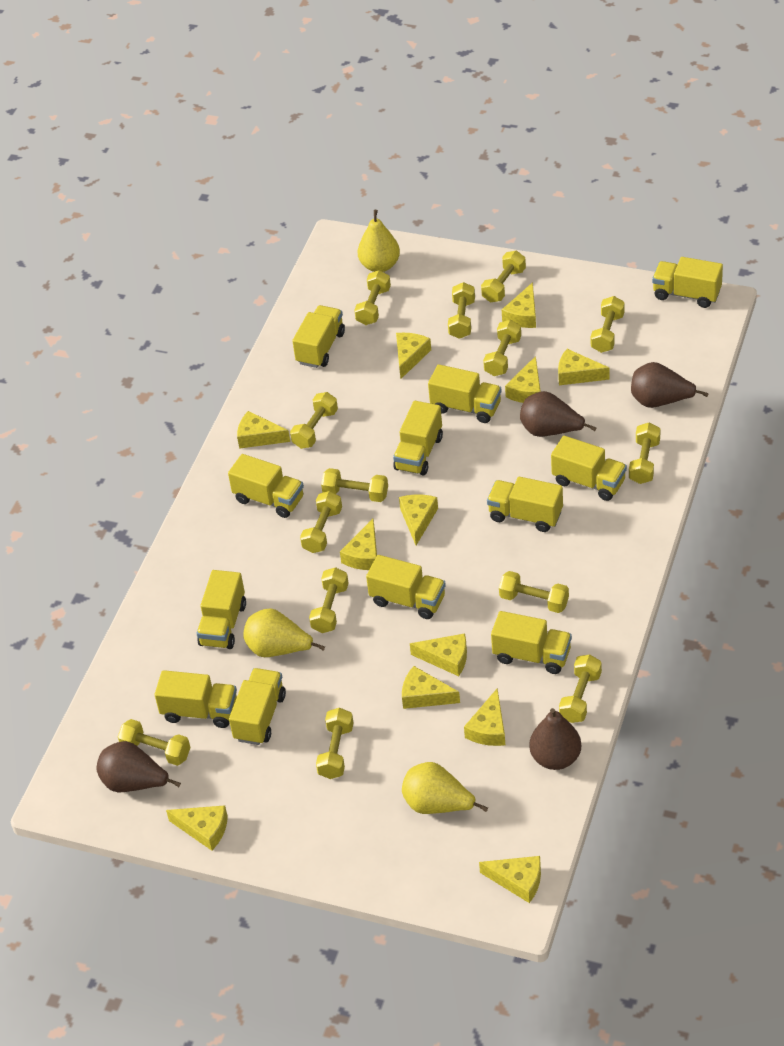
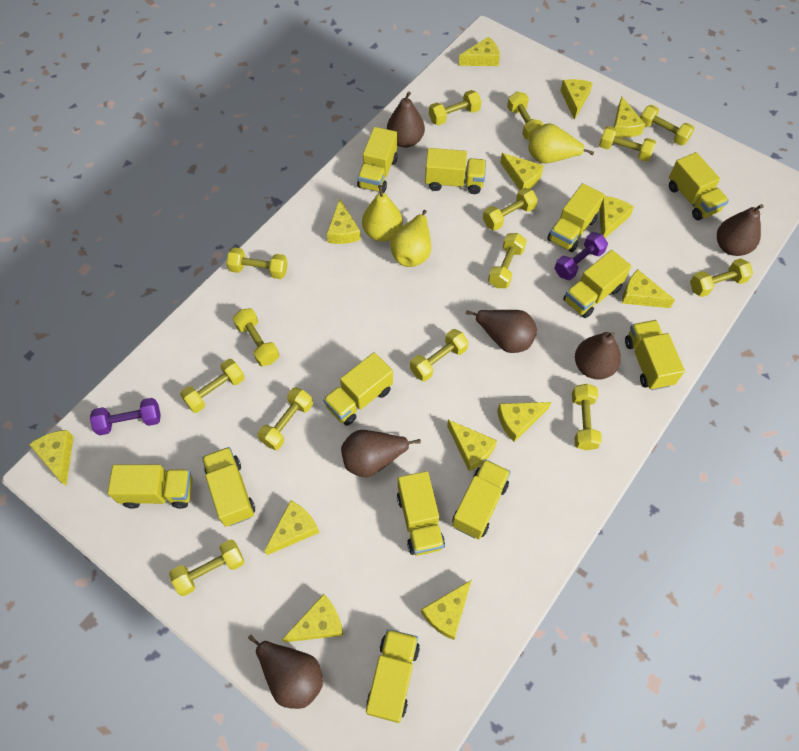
brown pear: [97,741,181,792] [520,391,596,437] [529,708,581,770] [631,362,709,408] = 4 -> [248,635,323,709] [341,430,421,477] [387,92,425,148] [466,310,537,353] [575,332,621,380] [717,204,764,256] = 6
purple dumbbell: none = 0 -> [90,398,161,436] [554,232,608,280] = 2
yellow cheese: [166,805,228,851] [237,411,290,449] [340,519,377,570] [396,333,431,379] [399,495,438,545] [402,666,460,709] [410,633,467,676] [464,689,505,746] [479,856,541,903] [502,282,536,328] [505,356,541,403] [558,349,610,385] = 12 -> [29,430,74,486] [264,500,319,555] [282,594,343,642] [327,199,361,244] [421,580,472,640] [447,420,497,471] [459,37,500,66] [497,402,551,442] [500,153,544,190] [560,79,593,120] [600,196,634,238] [614,97,645,138] [622,270,675,308] = 13

